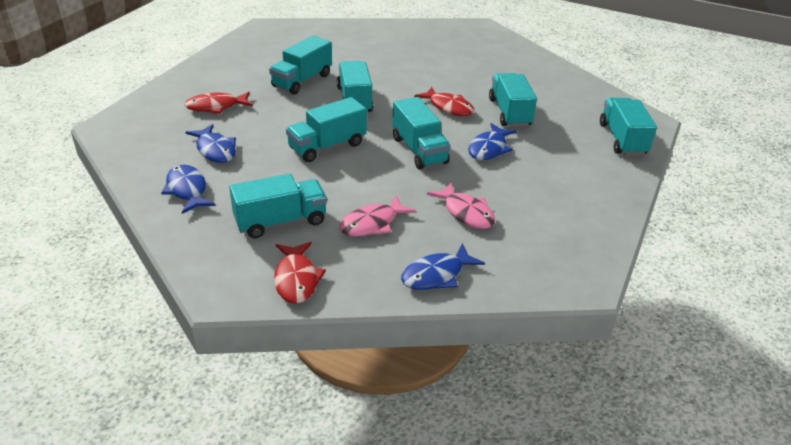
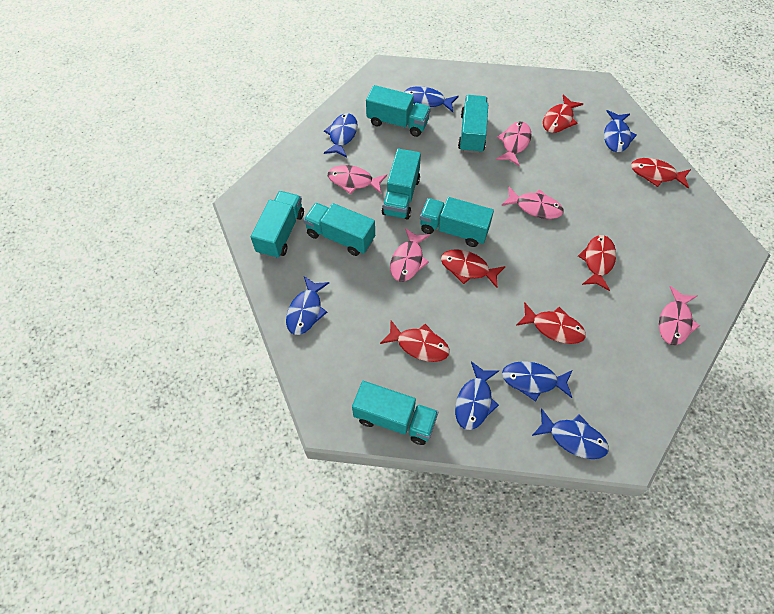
blue fish: [161,165,215,214] [185,124,236,163] [401,243,485,290] [468,123,517,160] = 4 -> [286,276,329,335] [324,113,358,157] [404,86,459,112] [455,361,499,430] [502,361,573,402] [532,408,609,459] [604,110,637,152] = 7
pink fish: [339,195,416,237] [427,183,495,229] = 2 -> [328,165,387,194] [390,228,430,282] [496,122,531,166] [501,187,564,219] [659,286,700,345] = 5
red fish: [184,92,253,114] [274,242,326,304] [414,87,474,116] = 3 -> [380,320,450,362] [441,249,506,288] [516,303,586,344] [543,94,583,133] [578,235,616,291] [631,158,691,188] = 6

